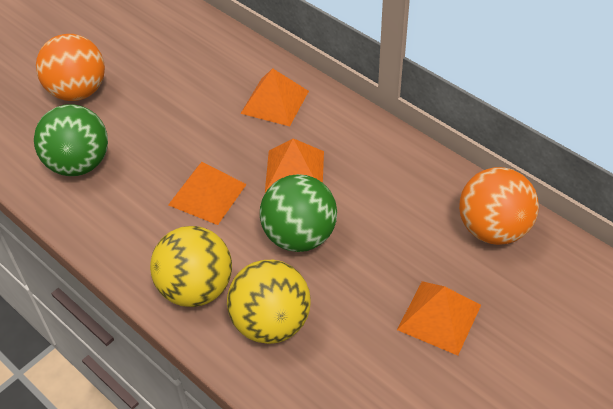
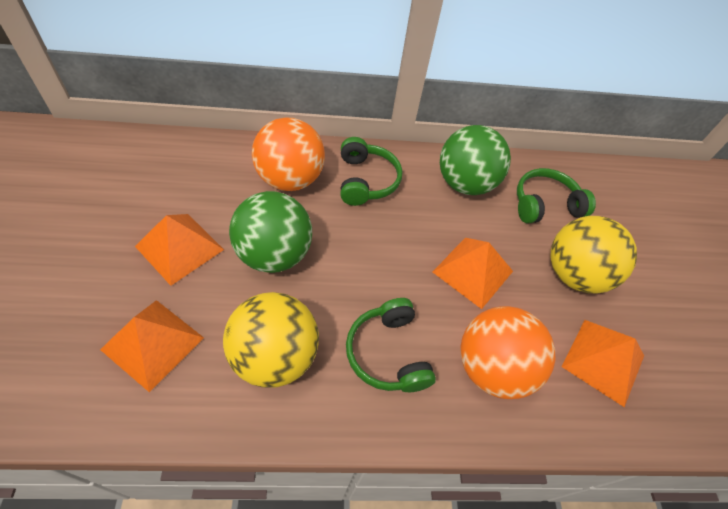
green headphones: none = 0 -> [340,137,402,206] [346,298,436,392] [517,168,596,223] = 3

